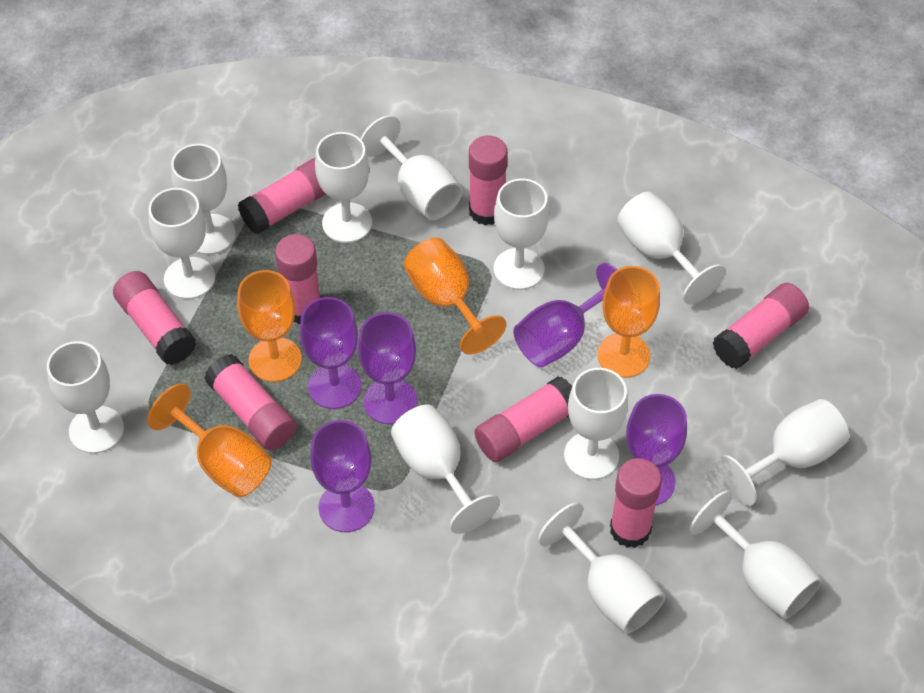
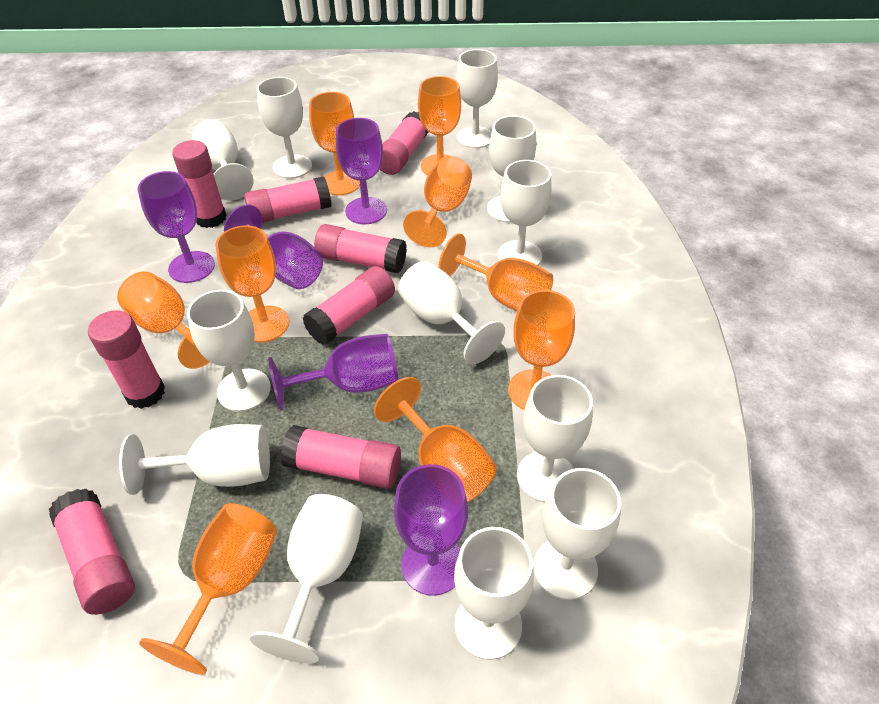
orange goblet: [148,383,272,497] [237,270,302,382] [404,237,507,355] [597,266,660,378] = 4 -> [117,272,210,369] [139,503,277,675] [215,225,289,342] [309,92,360,196] [374,377,497,503] [403,156,472,247] [418,76,461,176] [438,233,553,311] [508,290,575,410] = 9

